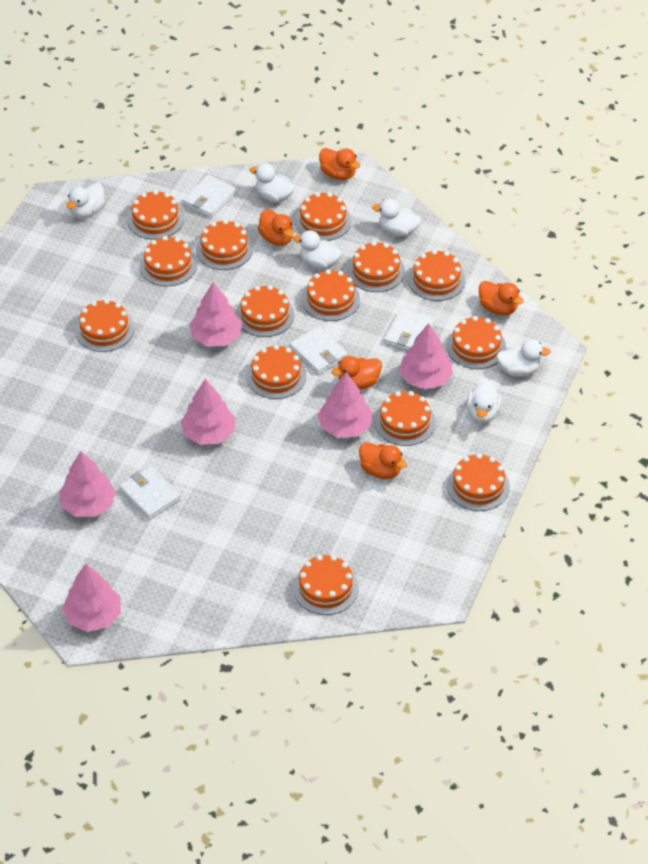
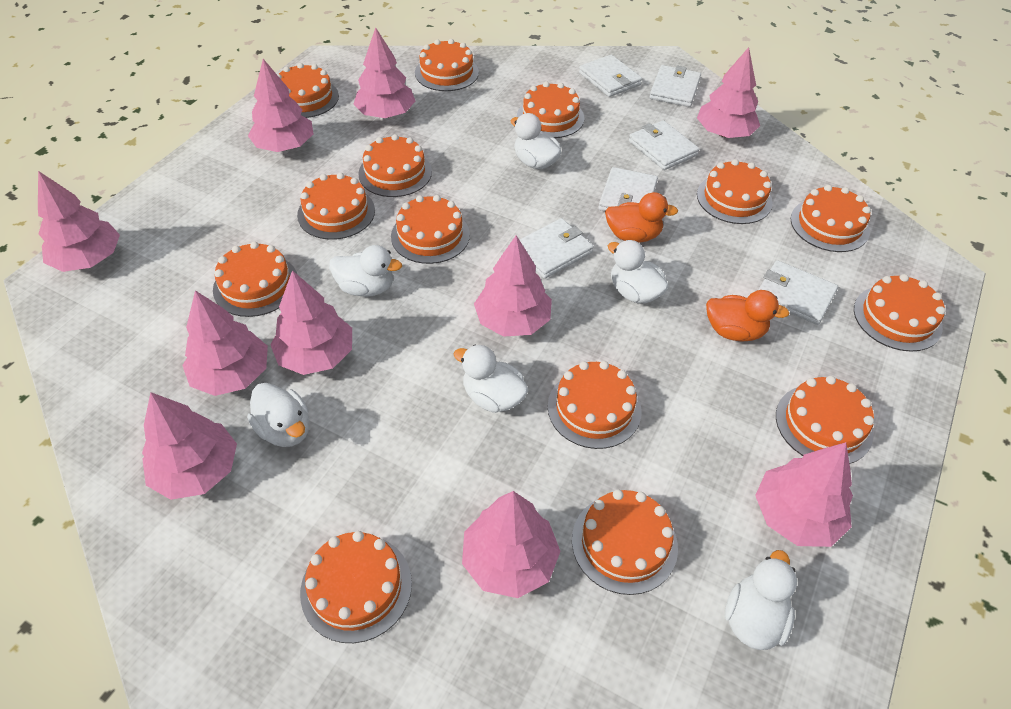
orange duck: [258,209,294,246] [319,148,360,180] [332,356,382,390] [359,442,407,479] [479,281,524,315] = 5 -> [605,192,678,243] [706,290,790,342] = 2
pink tree: [59,451,116,517] [62,564,121,632] [181,379,236,445] [189,282,242,346] [318,372,373,437] [399,323,453,389] = 6 -> [38,171,120,272] [142,392,237,500] [182,290,268,396] [248,59,313,152] [270,270,352,375] [353,28,415,118] [462,491,561,598] [474,235,552,337] [697,47,760,138] [755,442,853,547] = 10
white wallet: [119,466,181,520] [182,175,236,218] [289,326,348,375] [384,308,435,351] = 4 -> [519,218,594,279] [579,55,642,97] [598,167,658,211] [629,120,699,170] [649,65,701,107] [758,260,838,325] = 6

